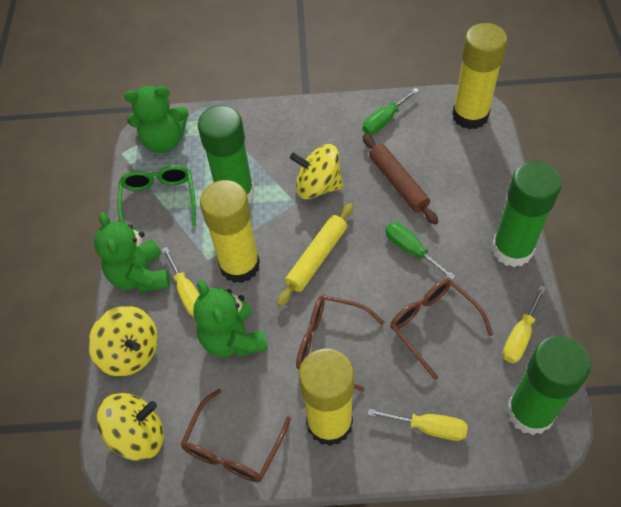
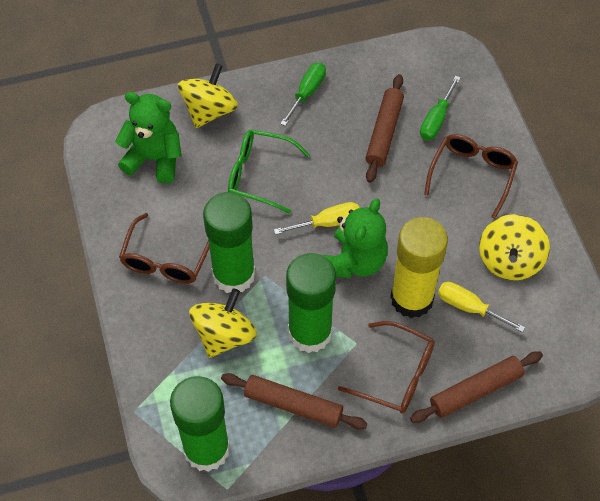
brown rolling pin: [363,134,438,225] = 1 -> [221,373,367,429] [366,74,404,183] [410,351,543,423] = 3
green teddy bear: [94,212,170,292] [124,86,189,153] [194,280,268,357] = 3 -> [115,92,181,183] [323,198,388,279] = 2
yellow glue stick: [200,180,260,283] [299,349,354,446] [452,23,508,129] = 3 -> [390,217,448,318] = 1
yellow rolling pin: [277,203,354,306] = 1 -> none = 0
yellow screwdriver: [162,247,199,317] [367,409,468,441] [502,285,546,363] = 3 -> [274,202,359,235] [438,282,525,332] = 2

